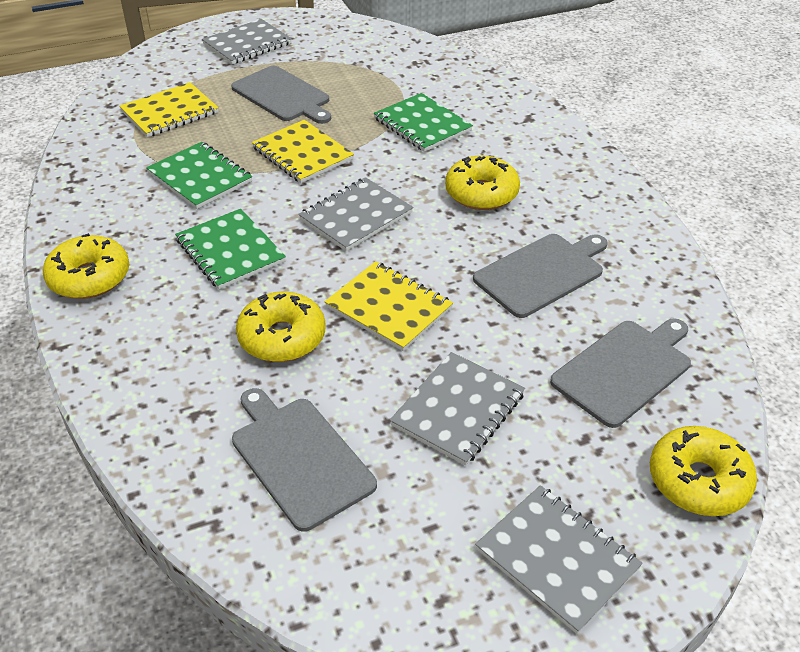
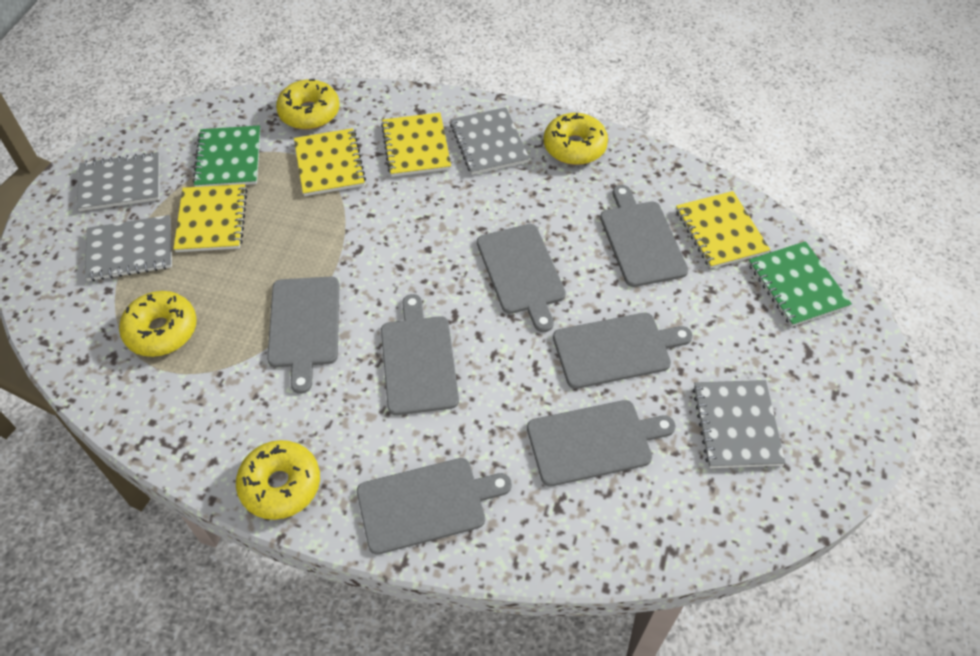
green notebook: [146,142,252,209] [175,209,286,290] [374,93,473,152] = 3 -> [193,125,261,187] [748,241,852,327] = 2
grey cutting board: [231,66,331,124] [232,388,377,532] [473,234,608,318] [550,318,691,428] = 4 -> [267,276,339,394] [357,458,512,555] [381,294,459,415] [477,224,566,332] [527,400,676,486] [553,313,693,389] [600,185,688,287] = 7
yellow notebook: [119,82,219,137] [252,120,354,183] [324,261,453,351] = 3 -> [173,184,248,252] [294,128,366,196] [381,113,451,177] [676,191,770,269] = 4

